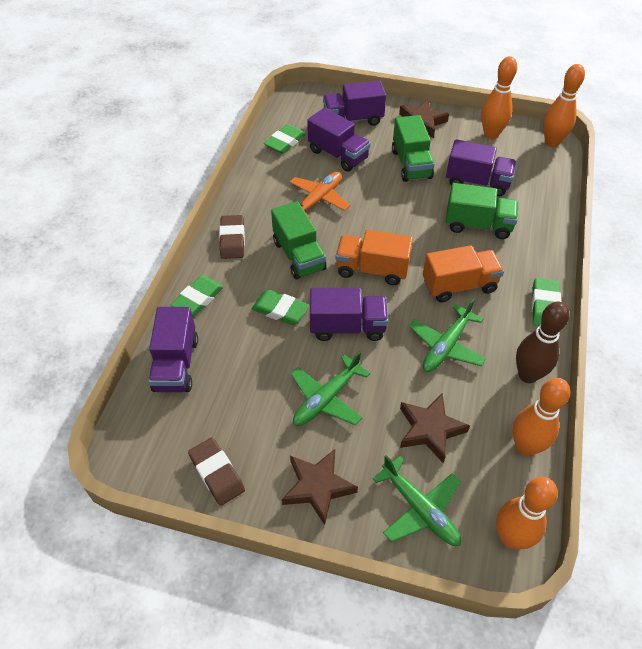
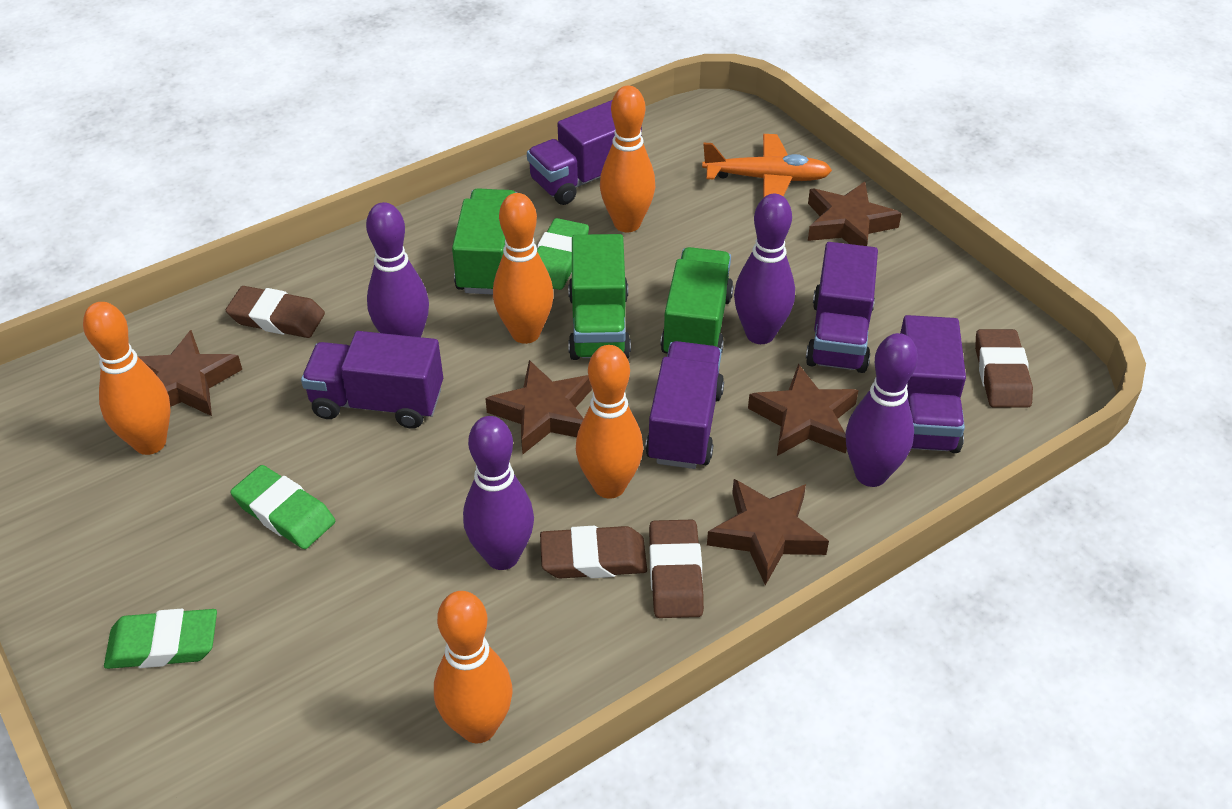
brown bowling pin: [516,302,570,383] = 1 -> none = 0
brown eraser: [188,438,245,506] [219,215,245,259] = 2 -> [226,286,325,338] [540,526,647,579] [649,520,704,618] [975,329,1033,408] = 4
brown star: [282,449,358,525] [399,99,449,138] [400,393,470,463] = 3 -> [138,330,242,416] [485,360,592,455] [707,479,829,585] [748,364,859,456] [808,182,902,246] = 5
green eraser: [170,276,224,317] [251,289,309,325] [264,124,306,154] [532,278,561,326] = 4 -> [104,609,217,669] [231,465,335,549] [537,218,589,290] = 3
green plane: [291,351,370,426] [372,455,461,546] [409,299,486,372] = 3 -> none = 0
orange bowling pin: [481,56,517,139] [496,477,558,549] [512,378,570,456] [543,64,585,147] = 4 -> [83,302,170,455] [434,591,513,743] [493,193,554,344] [576,345,643,499] [600,86,655,232] = 5
orange truck: [336,230,413,285] [423,245,504,302] = 2 -> none = 0
purple bowling pin: none = 0 -> [366,202,429,337] [463,416,534,570] [734,194,795,344] [845,333,918,487] = 4

